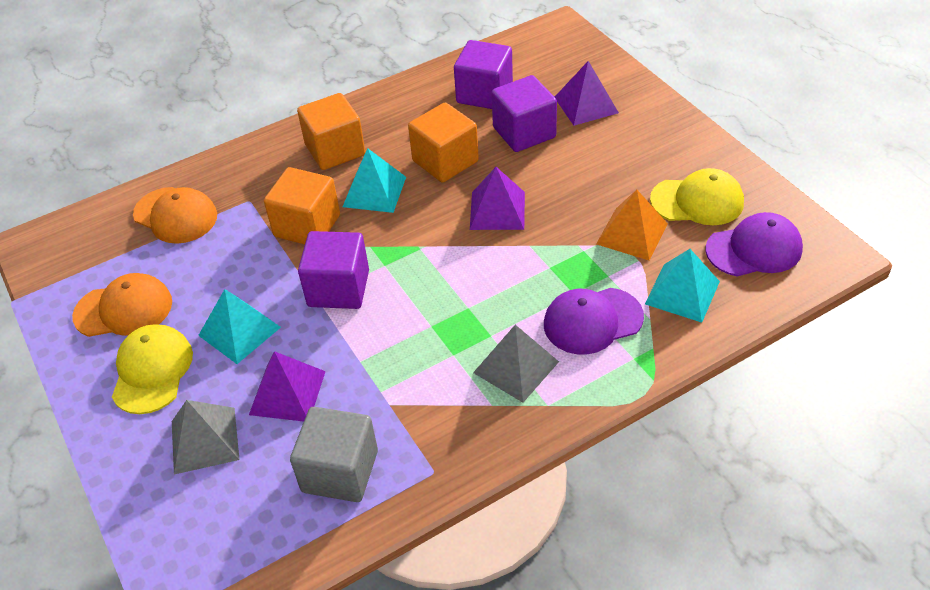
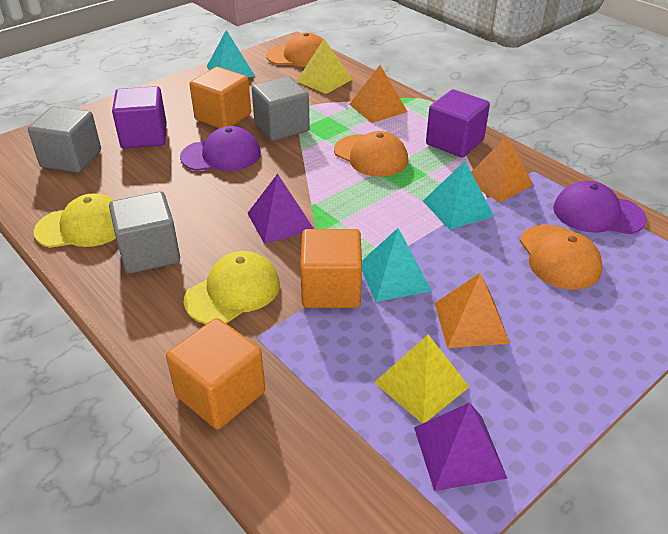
grey cube: [290,407,378,502] = 1 -> [28,106,101,173] [109,191,180,274] [252,76,310,141] = 3
grey pyramid: [172,400,240,474] [473,325,559,403] = 2 -> none = 0
orange cap: [72,273,172,337] [133,187,217,244] = 2 -> [266,33,323,67] [334,131,408,177] [520,225,603,290] = 3
orange pyramid: [596,190,668,260] = 1 -> [349,65,408,123] [434,273,510,348] [471,136,534,203] = 3
purple cube: [298,231,369,309] [454,40,513,109] [492,75,557,152] = 3 -> [112,86,167,148] [426,90,490,157] = 2
purple pyramid: [249,351,326,422] [470,167,525,230] [555,61,619,126] = 3 -> [247,174,314,244] [414,402,508,491] = 2
yellow pyramid: none = 0 -> [296,39,353,94] [374,335,469,424] = 2

